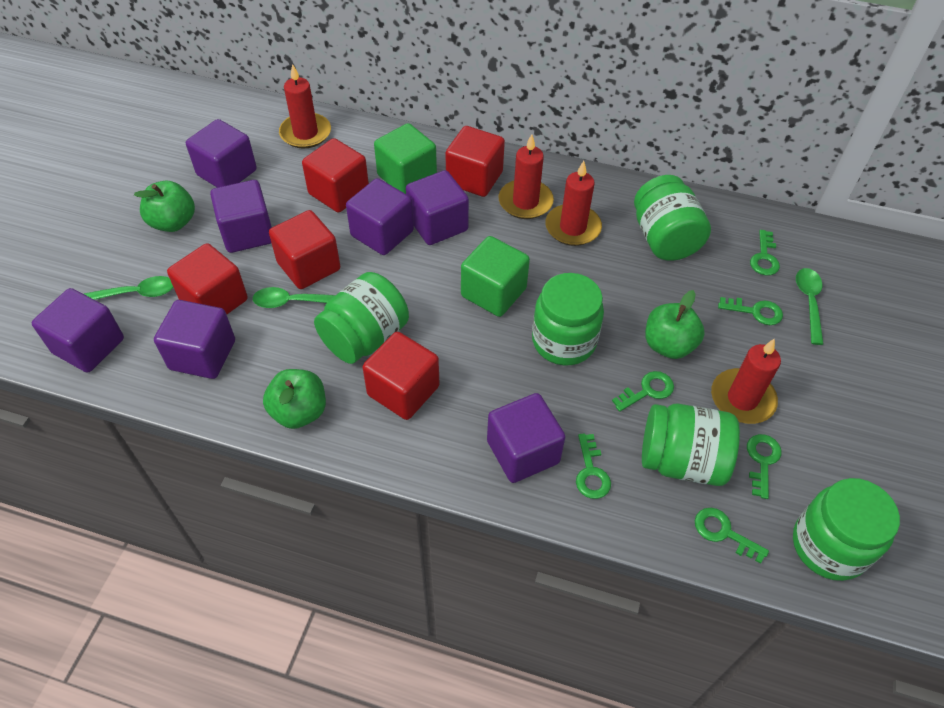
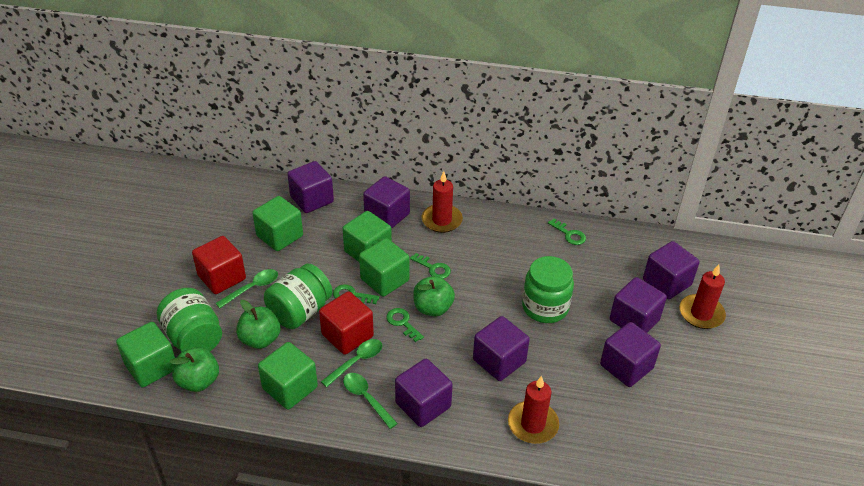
green cube: [374,123,437,194] [461,236,530,317] = 2 -> [116,322,175,387] [252,196,303,251] [258,342,318,410] [342,211,392,262] [359,238,410,297] = 5
green jar: [314,272,409,364] [532,273,604,365] [634,175,711,261] [642,404,740,486] [793,478,900,581] = 5 -> [157,288,222,352] [264,264,332,329] [522,256,574,323] = 3
green key: [576,433,611,499] [612,371,674,412] [695,508,769,564] [718,297,783,325] [747,434,781,499] [750,230,780,275] = 6 -> [333,284,380,304] [386,308,424,342] [410,253,451,279] [548,218,586,245] = 4
red candle: [279,64,331,148] [499,134,554,219] [545,161,602,246] [711,338,781,424] = 4 -> [422,171,463,233] [508,376,559,444] [679,265,726,329] = 3
red cube: [167,243,248,314] [269,210,340,289] [302,138,369,212] [362,332,440,420] [446,126,505,197] = 5 -> [192,236,246,294] [319,291,374,355] = 2

